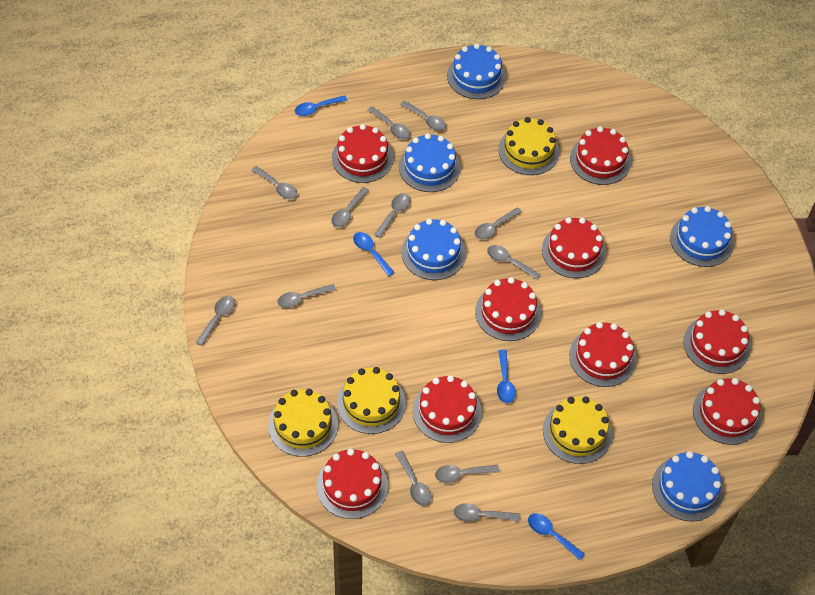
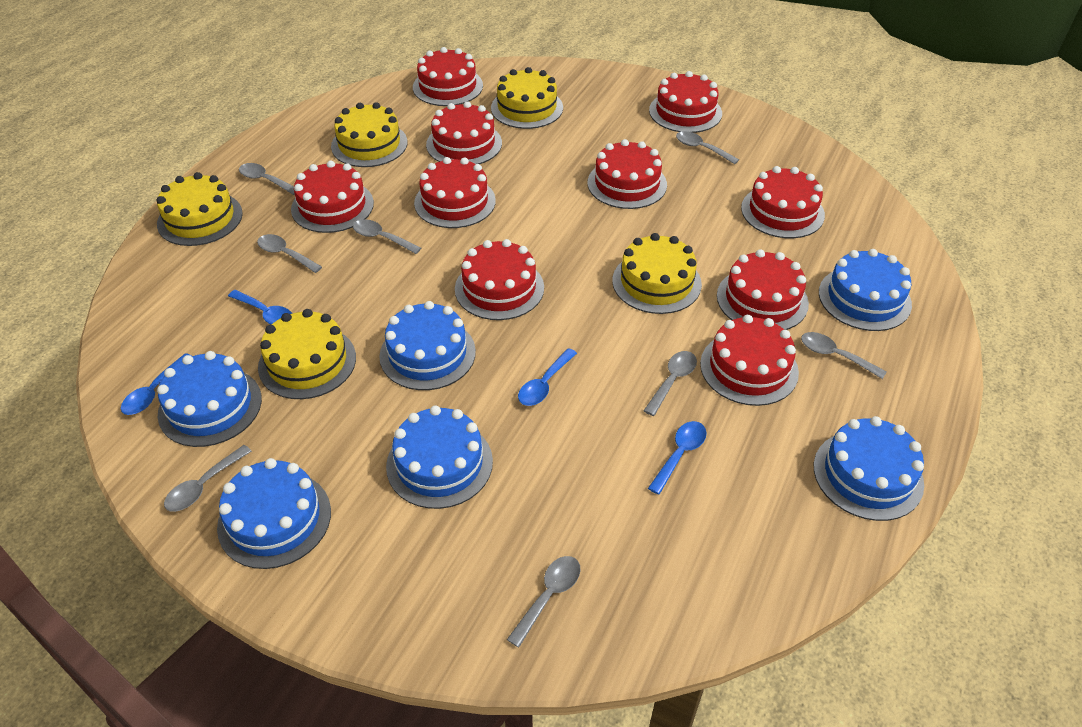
blue cake: [399,133,461,192] [402,218,466,280] [447,43,506,99] [652,451,723,521] [670,206,734,267] = 5 -> [157,351,262,447] [217,458,331,569] [379,301,476,390] [386,405,493,509] [814,416,924,521] [819,249,912,331] = 6
grey spoon: [196,296,235,346] [251,166,297,199] [277,284,336,308] [331,187,369,227] [368,106,410,139] [374,193,411,238] [395,451,431,506] [400,100,446,131] [435,465,499,483] [453,503,520,522] [475,207,522,240] [487,245,540,280] = 12 -> [164,445,252,512] [239,163,295,195] [257,234,322,273] [353,219,421,254] [507,556,580,648] [643,351,697,416] [676,131,739,164] [801,332,887,379] = 8
red cake: [317,448,388,519] [332,124,394,183] [413,375,482,443] [475,277,541,341] [542,217,606,278] [569,322,637,387] [570,126,631,185] [684,309,750,374] [693,378,762,445] = 9 -> [291,161,374,233] [413,47,483,106] [414,157,496,228] [426,101,502,164] [455,239,544,320] [588,139,667,209] [649,71,722,133] [700,314,799,406] [717,249,809,330] [741,166,825,238] = 10
yellow cake: [268,389,338,457] [337,367,406,434] [498,117,560,175] [543,396,612,464] = 4 -> [156,172,243,246] [258,309,356,399] [331,102,407,167] [491,67,563,129] [612,233,702,314] = 5

